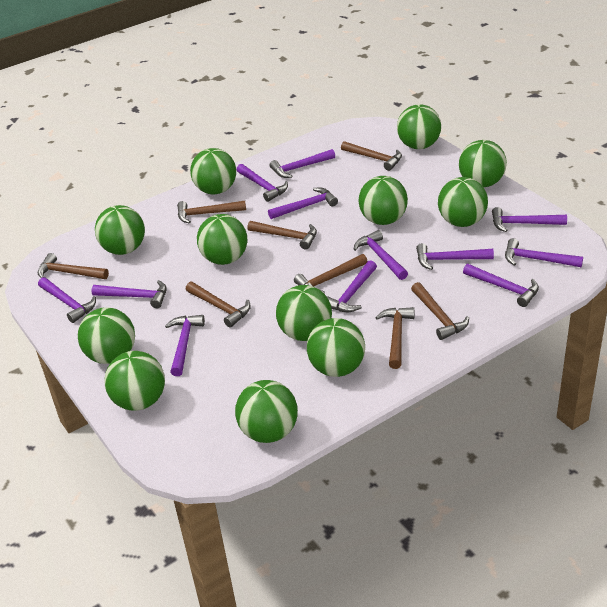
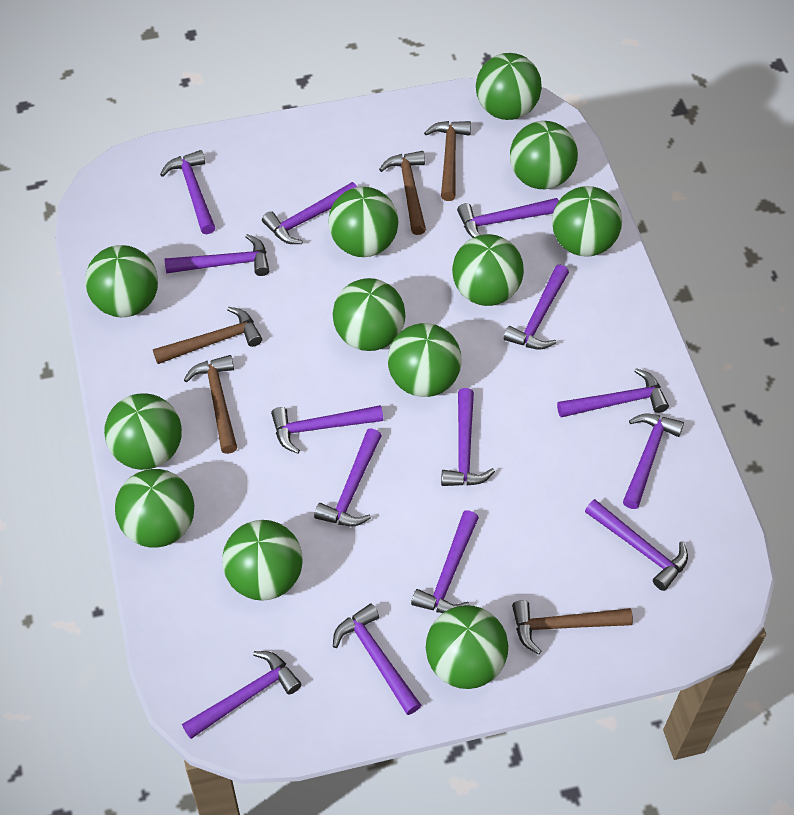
brown hammer: [38,253,109,279] [177,201,246,223] [186,282,251,328] [247,221,317,250] [294,254,368,294] [341,141,402,171] [375,307,415,369] [411,282,469,340] = 8 -> [153,307,262,364] [184,355,237,454] [379,151,426,235] [424,121,471,201] [512,600,633,654] = 5
purple hammer: [38,277,96,323] [91,280,167,308] [165,315,205,376] [237,164,288,202] [268,188,338,219] [269,149,335,178] [327,260,377,312] [353,230,408,280] [416,243,494,270] [463,264,539,307] [492,207,567,232] [505,238,583,267] = 12 -> [160,150,216,234] [164,234,270,276] [182,651,302,739] [262,182,357,244] [271,405,383,454] [314,428,382,526] [333,604,421,715] [411,510,479,613] [441,388,495,486] [457,198,559,238] [504,265,569,349] [557,368,669,417] [585,499,688,591] [623,413,684,509] = 14

